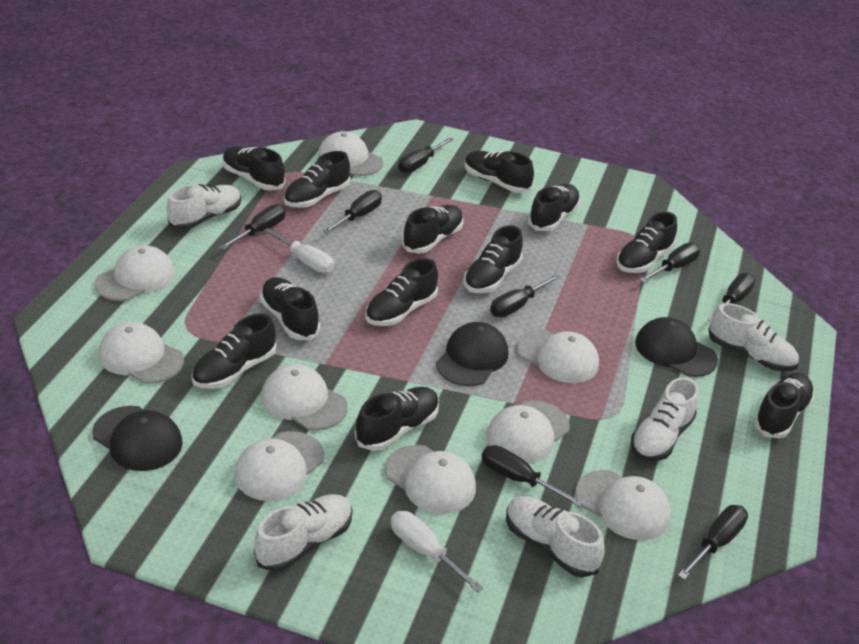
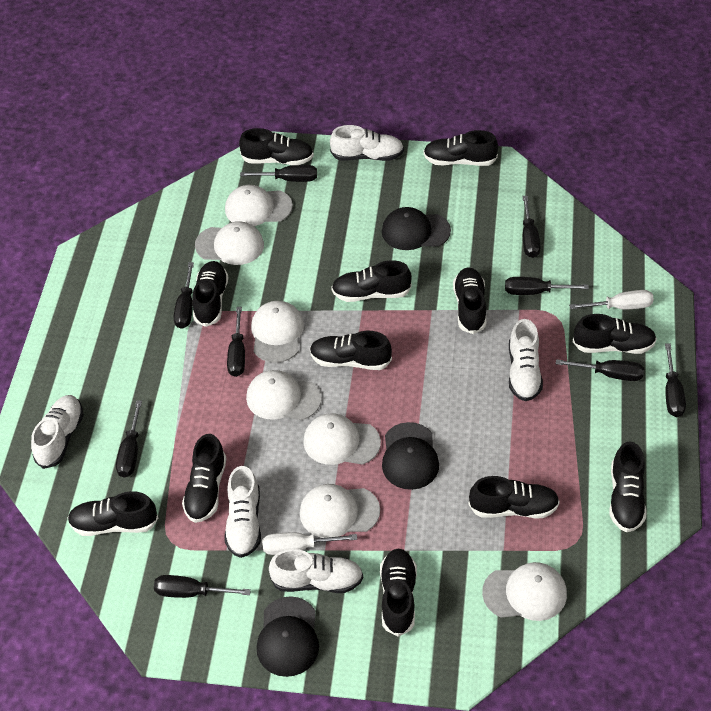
black screwdriver: [219,204,286,250] [323,190,382,234] [398,137,454,173] [481,445,584,507] [490,274,560,317] [639,242,701,283] [678,505,748,580] [708,273,756,322] = 8 -> [116,400,142,478] [154,575,251,598] [174,262,194,329] [227,307,245,377] [240,165,317,182] [505,277,589,295] [522,196,541,258] [556,359,644,381] [665,344,686,417] = 9
white cap: [94,245,175,301] [98,322,184,384] [234,431,324,501] [261,364,348,430] [318,131,383,176] [385,445,476,514] [486,400,570,463] [516,330,599,383] [575,470,671,540] = 9 -> [195,221,264,265] [225,185,293,226] [246,370,321,420] [251,301,304,363] [300,484,380,538] [303,413,381,465] [482,562,567,621] = 7

